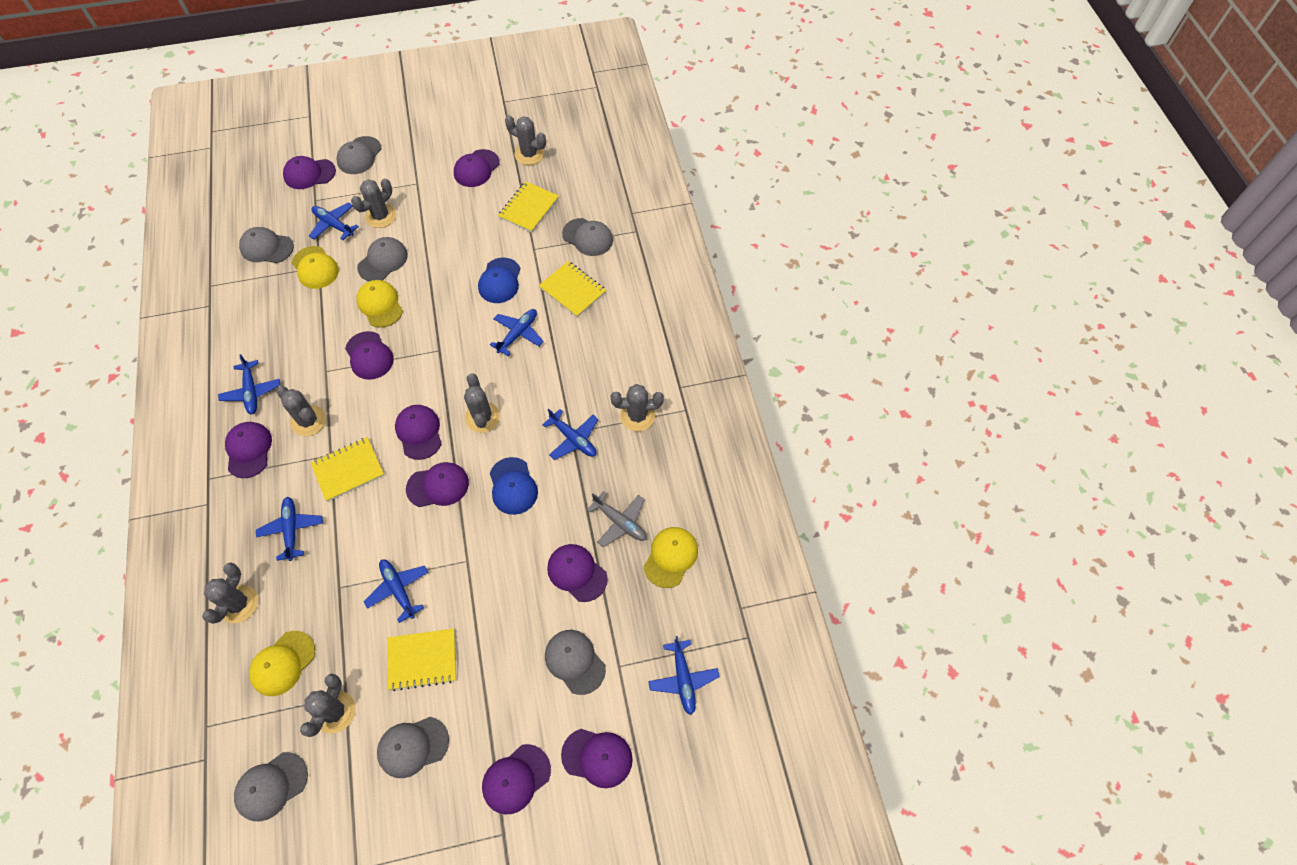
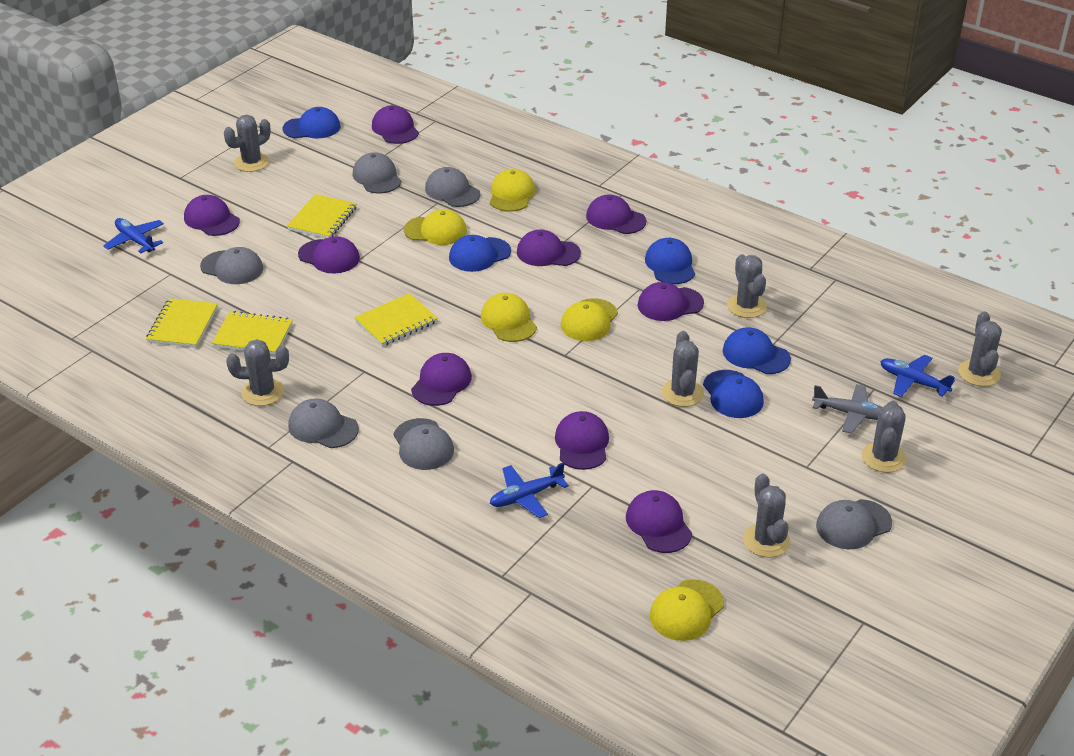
blue cap: [478,258,520,303] [490,457,538,515] = 2 -> [282,107,341,138] [449,235,511,272] [645,238,695,284] [703,370,764,418] [723,327,791,374] = 5
blue plane: [218,354,280,415] [256,497,323,561] [309,202,359,240] [363,559,429,623] [490,309,544,356] [542,409,599,460] [648,636,719,715] = 7 -> [103,218,164,253] [490,462,569,518] [880,355,955,397] = 3
grey cap: [234,752,308,821] [239,227,294,263] [336,136,381,174] [357,237,408,281] [377,717,449,778] [545,630,606,695] [562,218,613,256] = 7 -> [200,247,263,284] [288,398,359,448] [353,152,402,193] [394,418,454,470] [425,167,480,207] [816,499,892,549] = 6
yellow cap: [249,631,315,696] [292,246,339,289] [356,280,403,328] [644,527,698,588] = 4 -> [404,209,467,245] [481,293,537,342] [490,169,535,212] [561,298,618,341] [650,579,724,641] = 5

